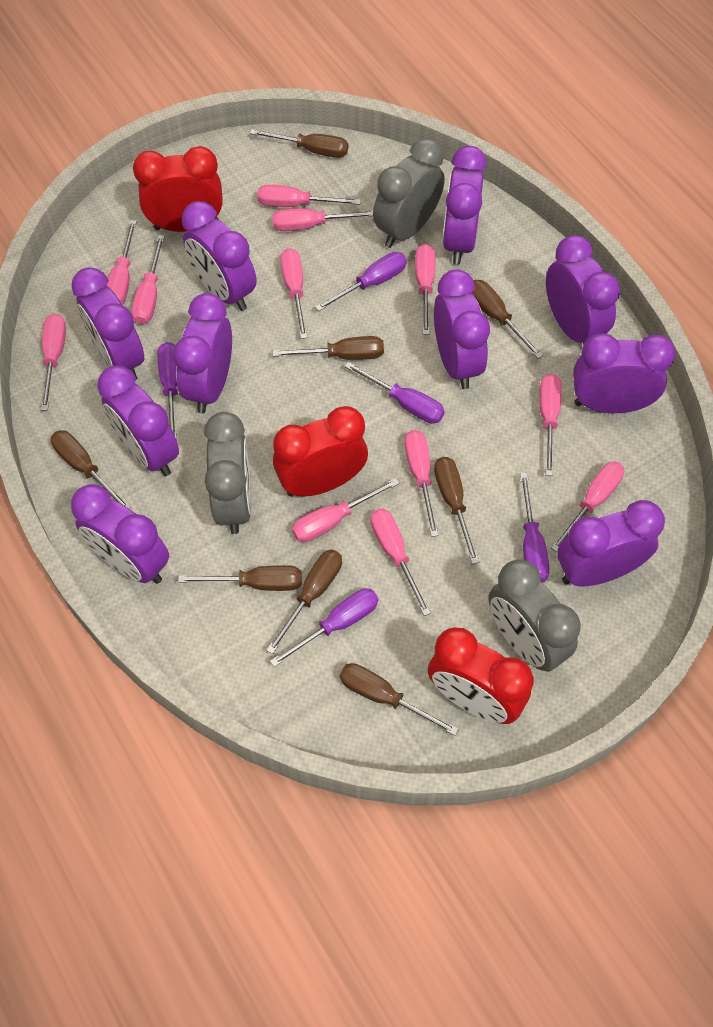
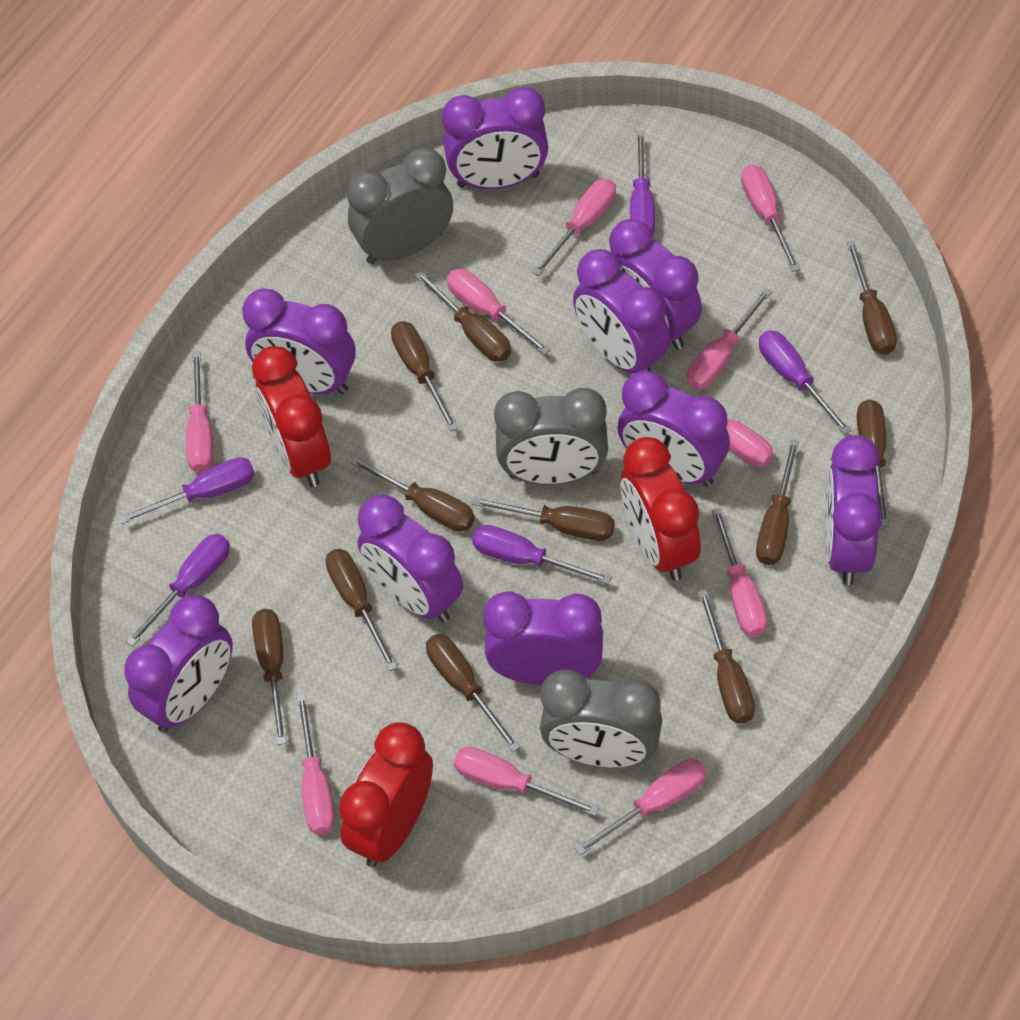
brown screwdriver: [51,430,131,509] [178,565,302,591] [250,129,348,158] [266,550,342,654] [273,336,384,360] [340,663,458,736] [434,457,479,564] [472,280,543,359] = 8 -> [252,609,287,745] [325,549,398,671] [350,456,475,532] [391,321,458,432] [415,271,511,362] [426,634,520,752] [472,497,615,541] [698,590,755,724] [756,439,799,565] [846,241,897,355] [857,399,889,526] = 11
pink screwdriver: [41,314,66,410] [106,220,137,305] [132,235,165,324] [257,185,361,207] [272,208,373,231] [281,249,307,339] [292,478,400,542] [370,509,431,616] [405,430,439,537] [415,244,435,335] [540,374,562,476] [551,461,624,552] = 12 -> [186,352,213,473] [296,694,335,835] [447,269,551,355] [454,747,599,816] [532,179,616,276] [575,759,706,855] [664,378,773,467] [687,288,772,389] [712,508,767,637] [741,165,800,272] = 10
purple clock: [71,267,144,380] [71,484,169,584] [97,366,179,476] [173,293,232,413] [182,201,257,311] [434,269,490,389] [442,146,487,264] [546,235,620,344] [557,500,665,587] [573,333,676,413] = 10 -> [124,595,233,732] [242,288,356,394] [357,495,463,622] [442,87,548,189] [483,591,603,685] [573,249,670,373] [609,219,702,350] [618,370,730,487] [825,435,882,585] = 9

